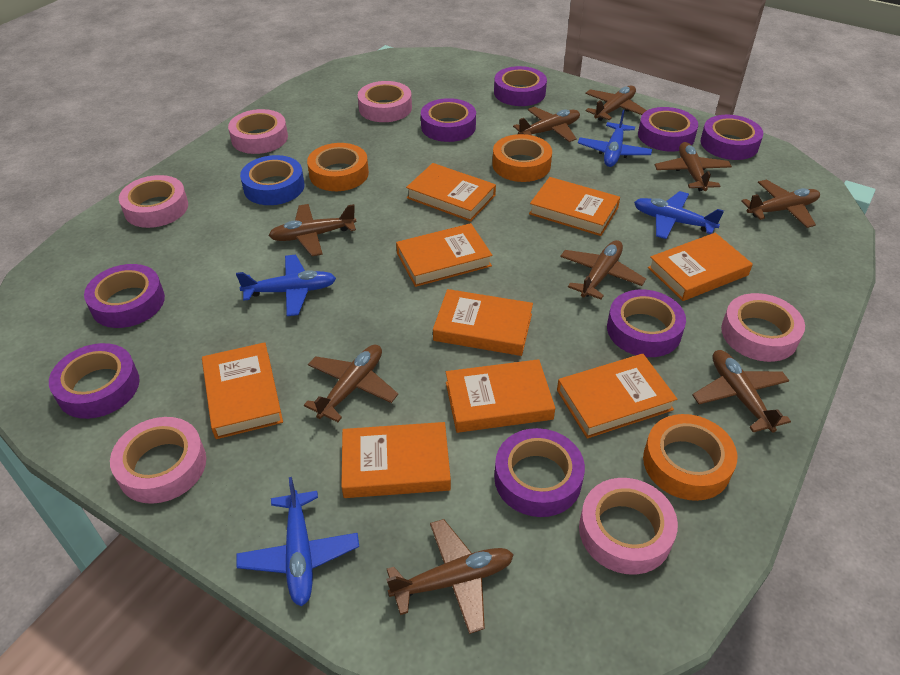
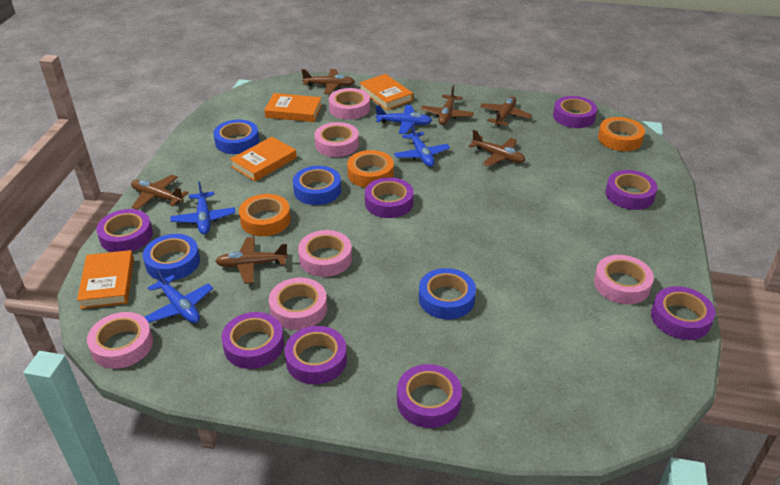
blue tape: [240,155,305,205] = 1 -> [143,234,200,280] [213,120,259,154] [293,166,341,205] [419,268,476,319] = 4
brown plane: [268,204,356,256] [304,345,398,422] [386,519,514,634] [513,107,580,142] [560,240,646,299] [585,85,647,121] [655,142,732,191] [692,350,791,433] [741,179,820,228] = 9 -> [131,175,188,210] [215,237,288,284] [302,69,355,94] [421,85,474,125] [468,130,525,167] [480,96,532,127] = 6
orange book: [202,342,283,439] [341,422,451,498] [396,223,492,287] [406,163,496,222] [433,289,533,356] [446,359,555,433] [529,177,620,236] [557,354,677,439] [648,233,753,301] = 9 -> [77,250,134,309] [230,137,297,181] [264,93,322,122] [359,74,413,110] = 4

